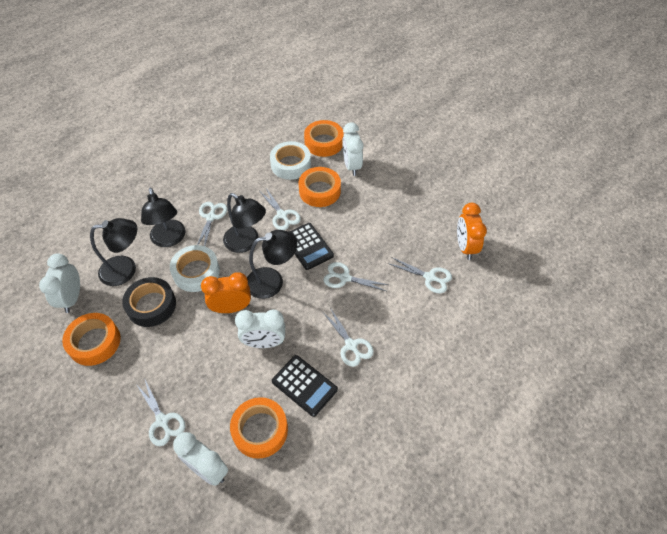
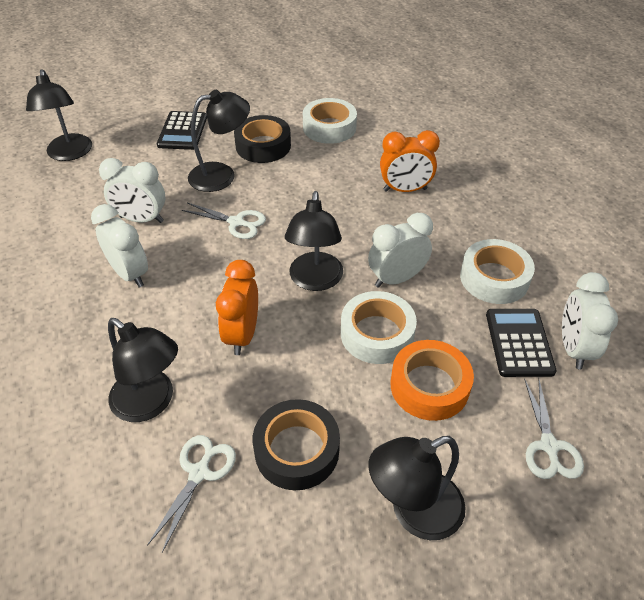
black lamp: [90,218,137,286] [141,188,186,247] [223,193,266,253] [247,230,297,299] = 4 -> [26,69,92,161] [108,318,178,422] [188,90,250,192] [285,191,343,291] [368,436,466,540] = 5
black tape: [122,277,176,327] = 1 -> [234,115,291,163] [253,399,340,490] = 2
orange tape: [62,313,121,366] [230,397,288,459] [299,167,341,207] [304,120,344,157] = 4 -> [391,340,474,421] = 1
white scissors: [136,378,185,446] [197,202,227,246] [260,188,301,230] [323,262,388,291] [323,308,374,367] [388,257,452,293] = 6 -> [147,435,236,553] [182,202,266,239] [524,378,584,479] = 3
white tape: [170,245,220,292] [270,141,311,180] = 2 -> [303,98,357,144] [341,291,417,364] [460,239,535,304] = 3

